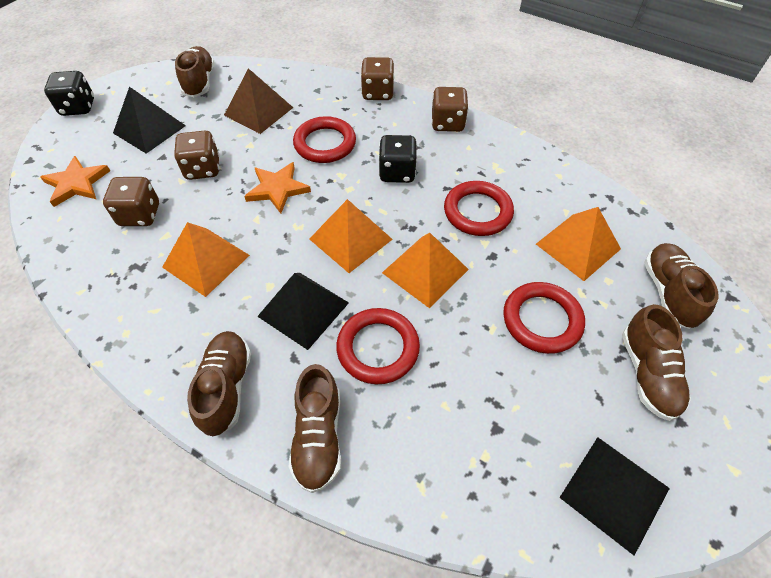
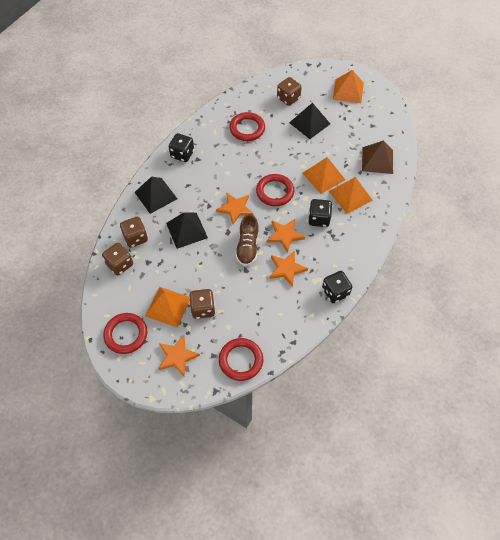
black dice: [44,71,94,116] [378,135,417,183] = 2 -> [169,133,194,162] [308,199,333,227] [322,271,352,303] = 3
brown shoe: [175,46,215,97] [187,331,251,436] [289,364,341,493] [622,304,691,421] [644,243,719,329] = 5 -> [235,214,259,266] = 1
orange star: [40,156,110,207] [244,162,311,214] = 2 -> [158,335,200,376] [216,192,253,224] [267,219,305,253] [269,250,308,287] = 4

